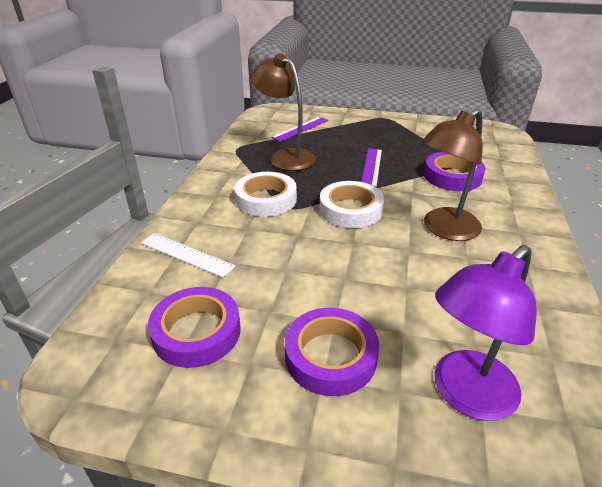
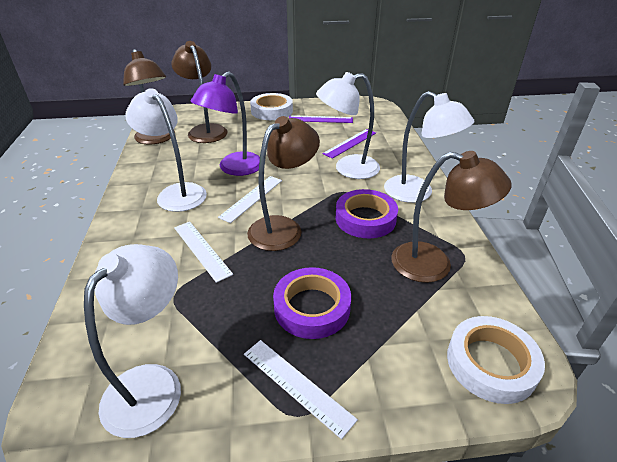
brown lamp: [251,54,316,171] [422,109,483,241] = 2 -> [123,49,175,145] [171,41,227,143] [247,116,320,251] [392,151,512,283] = 4
purple tape: [148,287,241,368] [285,308,379,396] [424,152,485,191] = 3 -> [273,267,351,339] [336,189,398,238] = 2
white lamp: none = 0 -> [84,244,181,438] [125,88,207,212] [316,72,380,179] [384,91,474,203] = 4
white ruler: [141,233,236,278] = 1 -> [174,222,233,283] [218,176,282,223] [244,340,358,439] = 3

